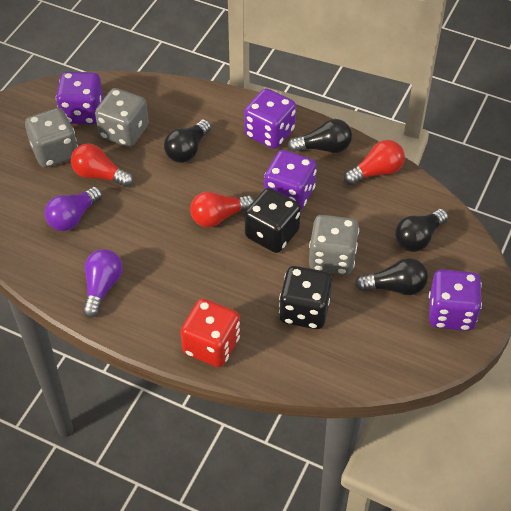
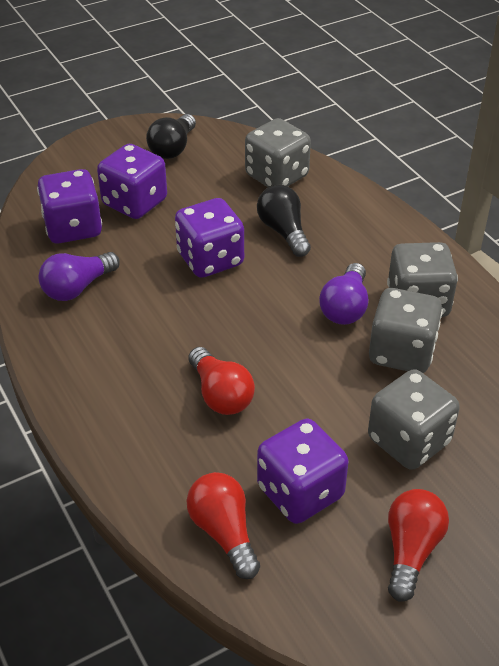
black dice: [245,188,301,253] [279,266,332,329] = 2 -> none = 0
black light bulb: [164,119,211,163] [287,119,352,153] [355,258,428,295] [395,209,448,252] = 4 -> [146,114,196,159] [257,185,311,257] = 2
grey dice: [25,108,78,168] [95,88,149,147] [309,215,359,275] = 3 -> [245,118,311,187] [368,369,460,470] [369,288,443,373] [387,242,458,317] = 4
red dice: [181,299,240,367] = 1 -> none = 0

